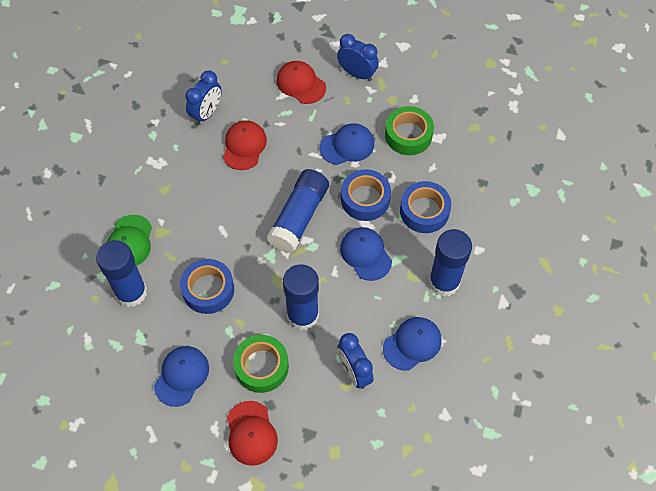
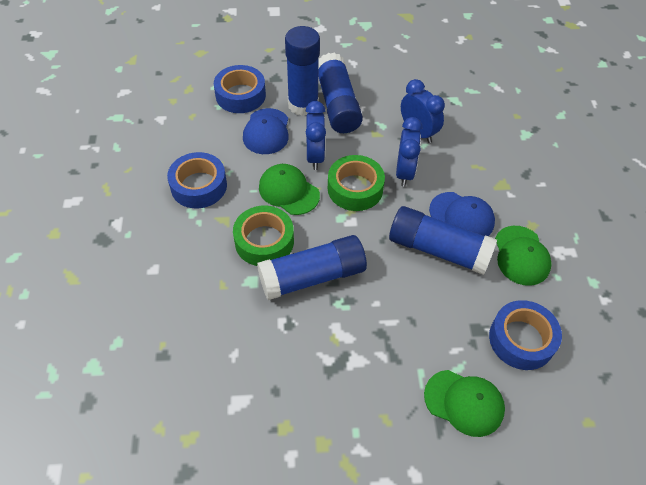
blue cap: [154,346,209,407] [320,123,374,165] [340,227,392,281] [383,317,442,371] = 4 -> [243,108,289,154] [429,192,495,236] = 2
green cap: [107,215,152,266] = 1 -> [259,164,320,215] [424,370,505,437] [495,226,552,286] = 3
red cap: [223,120,267,170] [227,401,278,466] [277,61,326,104] = 3 -> none = 0

